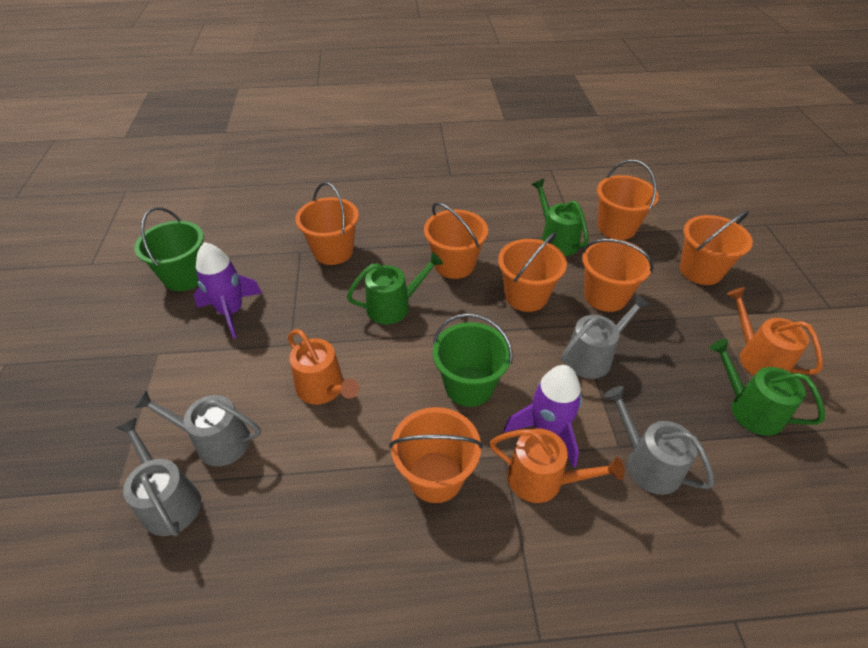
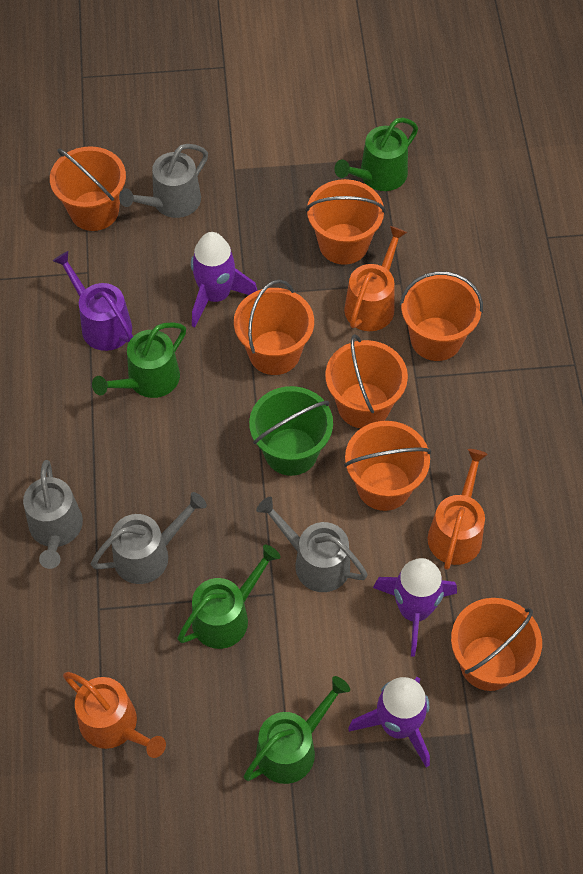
green bucket: [134,207,204,291] [433,313,513,407] = 2 -> [249,386,333,476] = 1
green watering can: [347,252,443,324] [531,179,589,256] [710,339,825,436] = 3 -> [92,322,186,398] [178,545,280,649] [244,676,350,784] [334,118,418,191] = 4
purple rocket: [194,242,262,339] [504,365,582,468] = 2 -> [191,232,257,327] [348,677,430,768] [373,558,457,657] = 3
purple watering can: none = 0 -> [53,251,133,351] = 1

